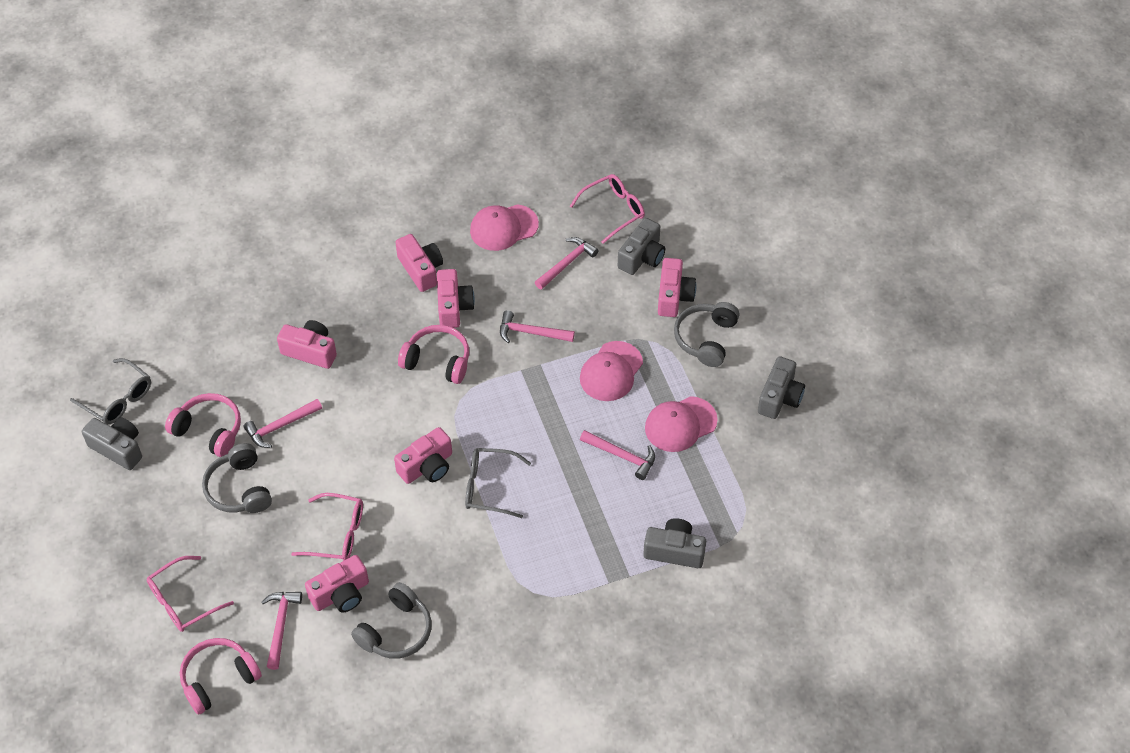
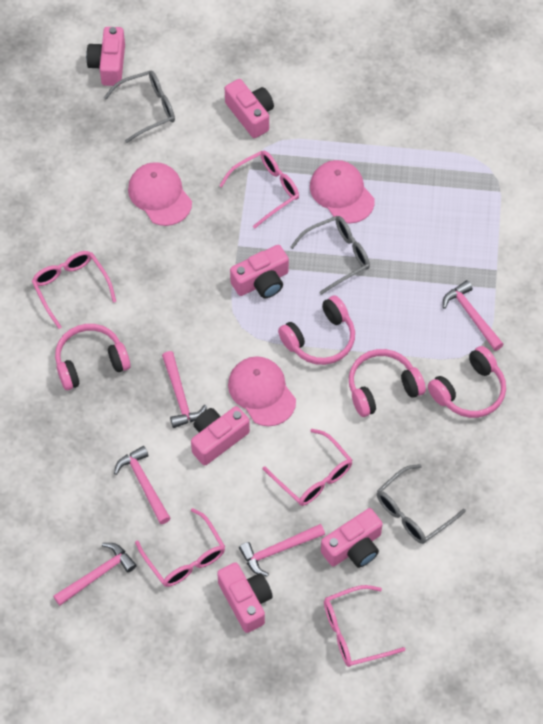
grey camera: [82,417,142,470] [618,218,665,275] [643,518,706,568] [758,356,805,419] = 4 -> none = 0
grey glasses: [70,358,151,425] [465,448,531,518] = 2 -> [104,70,175,143] [290,216,370,295] [377,464,466,544] = 3
grey headphones: [202,443,272,513] [351,582,432,659] [674,302,740,367] = 3 -> none = 0
pink glasses: [147,556,234,632] [291,493,363,561] [570,174,645,244] = 3 -> [32,251,116,329] [135,508,225,587] [219,151,299,228] [263,429,352,506] [324,585,405,667] = 5
pink headphones: [165,393,241,457] [180,638,262,715] [398,325,469,384] = 3 -> [55,324,131,390] [278,295,355,365] [349,349,426,417] [428,346,506,418] = 4

